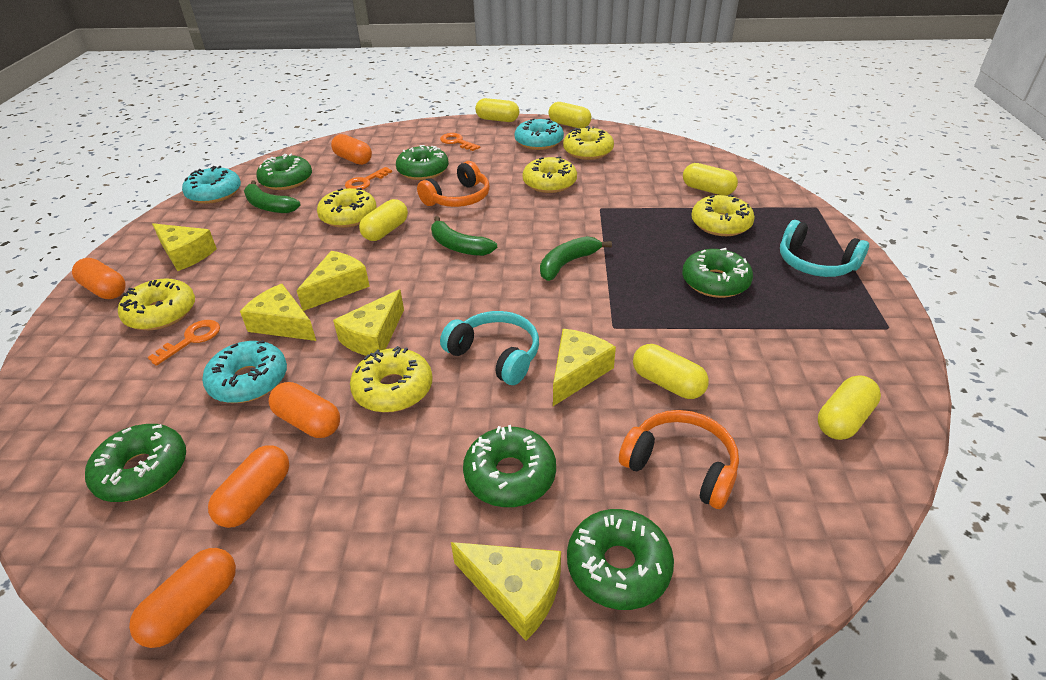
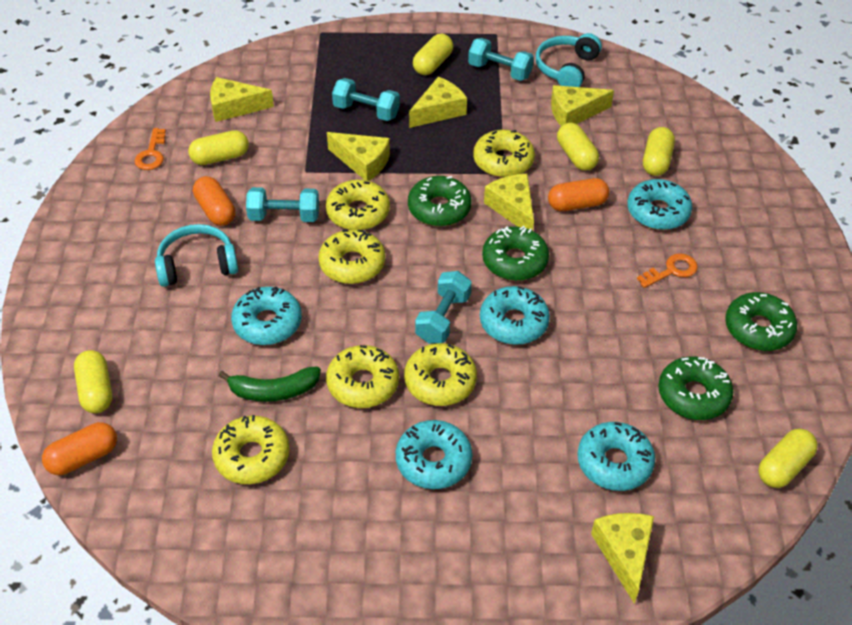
green banana: [244,180,301,213] [431,216,497,256] [540,236,612,281] = 3 -> [218,366,321,402] = 1
green donut: [85,424,186,502] [256,154,312,190] [396,145,449,180] [463,425,556,507] [567,509,674,610] [682,248,753,298] = 6 -> [408,176,472,226] [482,226,549,281] [658,356,733,420] [725,292,797,351] = 4
orange capsule: [72,258,126,299] [129,548,236,648] [208,445,289,528] [268,382,340,438] [331,134,372,165] = 5 -> [42,422,117,475] [193,176,235,226] [548,178,609,211] = 3
orange headphones: [417,161,490,207] [619,410,739,509] = 2 -> none = 0
orange key: [148,320,220,366] [345,167,392,190] [440,133,480,151] = 3 -> [134,128,166,170] [637,253,698,288] = 2
turquoise donut: [182,166,241,204] [202,340,287,403] [515,118,564,150] = 3 -> [231,286,302,345] [395,420,472,489] [480,286,550,345] [577,422,655,491] [627,179,692,230] = 5
turquoise dumbbell: none = 0 -> [246,187,319,222] [332,78,400,121] [415,271,472,344] [468,38,534,81] = 4

